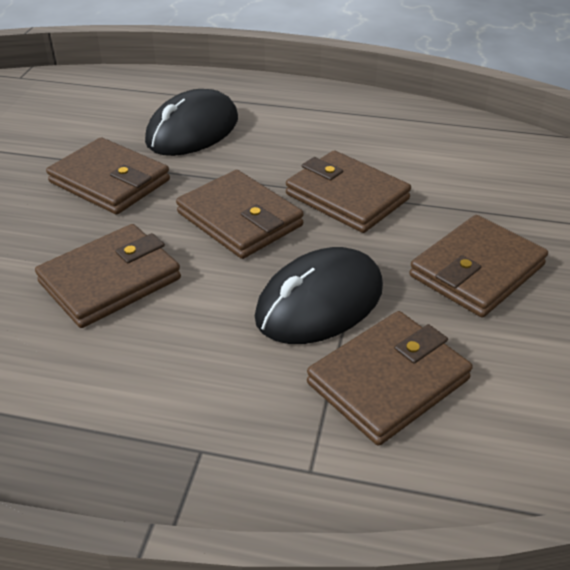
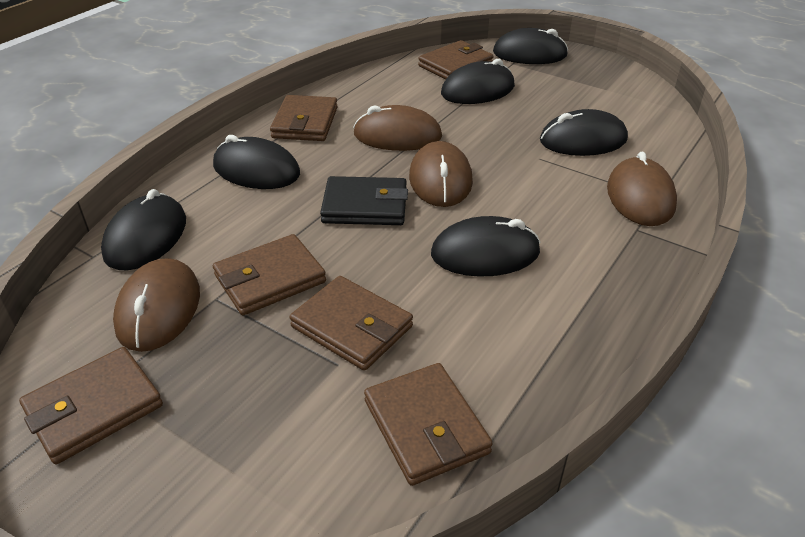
black mouse: [145,89,238,156] [255,247,383,344] = 2 -> [101,189,186,270] [213,135,300,189] [431,216,541,277] [441,59,515,104] [493,28,568,64] [540,109,628,156] = 6
black wallet: none = 0 -> [320,176,408,225] = 1
brown mouse: none = 0 -> [113,258,200,352] [353,105,442,151] [409,141,473,207] [607,151,677,226] = 4

